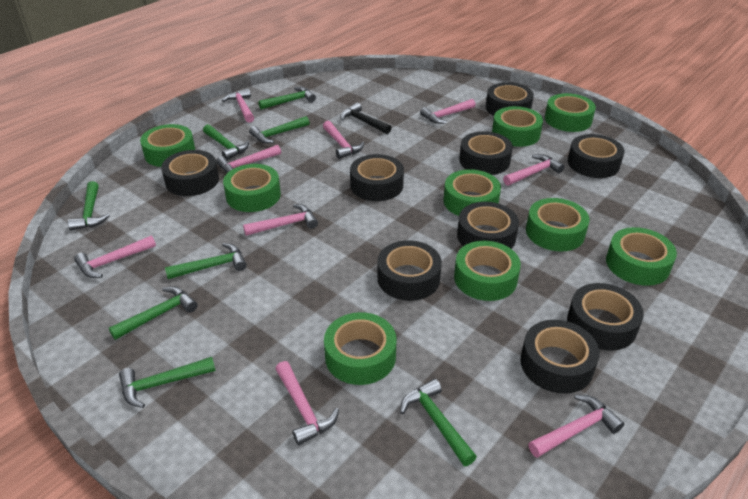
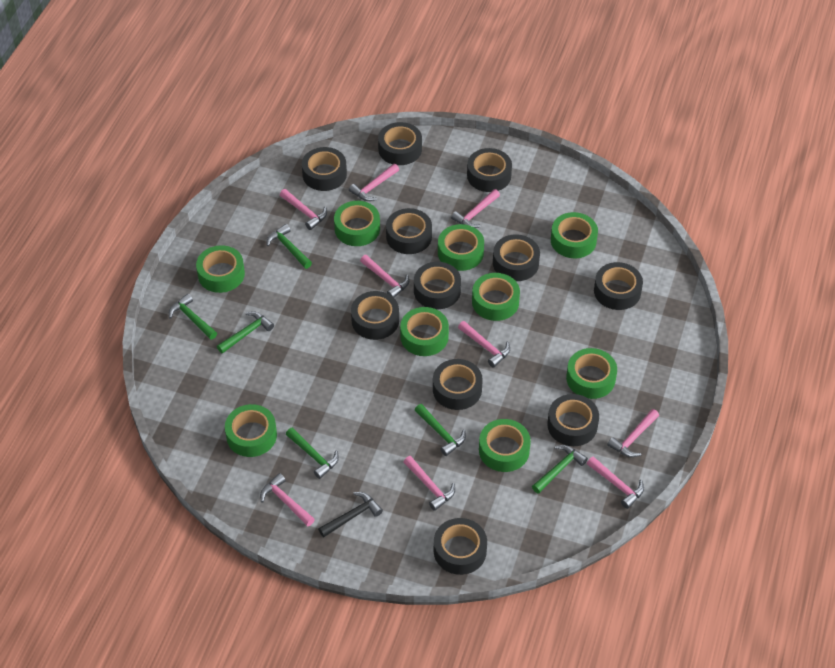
black tape: [161,150,219,196] [350,154,404,201] [377,240,442,301] [457,202,519,249] [459,131,513,175] [486,82,534,116] [520,320,600,394] [567,283,644,351] [568,134,624,178] = 9 -> [302,147,347,191] [351,291,399,340] [378,122,422,165] [386,208,432,254] [414,262,461,309] [433,359,483,410] [434,518,487,575] [467,148,512,192] [493,234,540,281] [547,394,599,446] [594,262,643,310] = 11
green hammer: [68,181,110,230] [109,286,198,340] [119,357,216,408] [165,243,247,279] [203,124,249,160] [249,116,310,143] [258,87,316,110] [400,379,477,466] = 8 -> [169,294,217,340] [217,311,274,354] [267,224,312,269] [286,427,339,479] [415,404,466,456] [532,445,588,494] = 6

